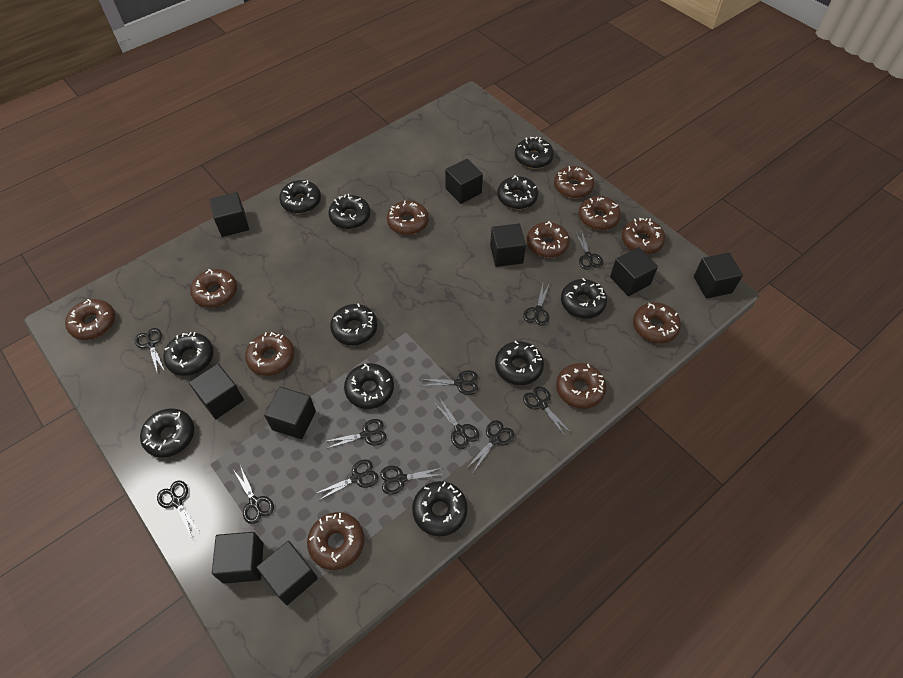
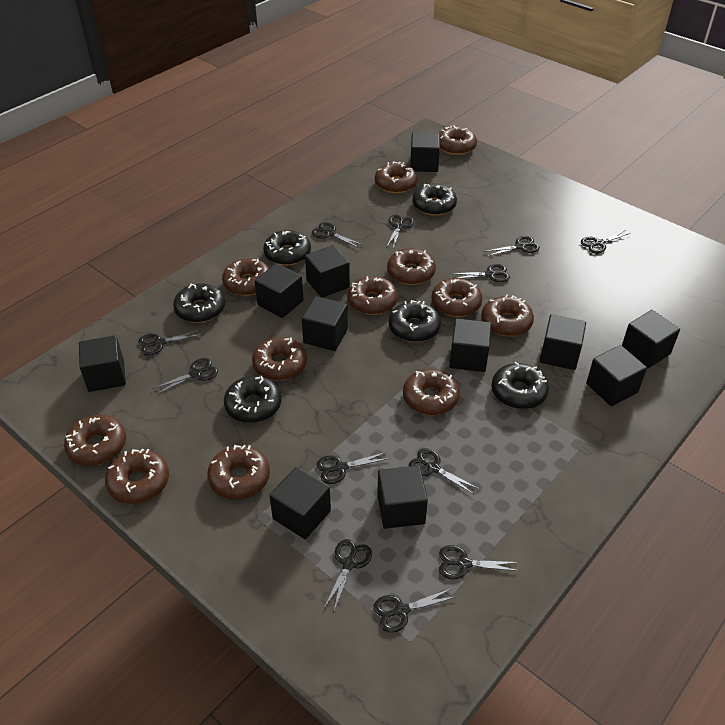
black cube: [189,364,244,419] [210,192,249,237] [212,532,264,584] [256,541,318,605] [264,387,316,439] [445,159,483,204] [490,224,526,267] [610,247,658,296] [694,253,743,299] = 9 -> [79,335,126,392] [255,263,303,318] [269,467,331,539] [302,296,348,351] [305,245,350,298] [377,466,428,529] [410,133,440,172] [449,319,491,372] [540,314,586,370] [586,345,647,406] [622,310,680,368] = 11
black donut: [140,408,194,458] [163,332,214,376] [279,180,321,213] [328,194,371,229] [330,303,378,345] [344,363,394,409] [412,481,468,536] [495,341,544,385] [497,175,538,209] [515,137,554,169] [561,278,607,319] = 11 -> [173,283,225,323] [224,376,281,423] [263,230,311,265] [389,300,441,342] [412,183,457,216] [492,362,549,409] = 6
brown donut: [65,299,115,340] [190,269,237,308] [245,332,294,376] [307,512,365,570] [387,201,429,235] [527,221,570,258] [554,166,595,198] [556,363,607,409] [579,196,621,230] [622,218,666,254] [633,302,681,343] = 11 -> [64,415,126,466] [105,449,169,504] [207,445,270,500] [222,258,269,296] [252,337,307,381] [347,276,398,315] [375,161,418,193] [387,248,436,285] [403,369,460,415] [432,278,483,317] [439,125,477,155] [481,294,534,336] = 12

